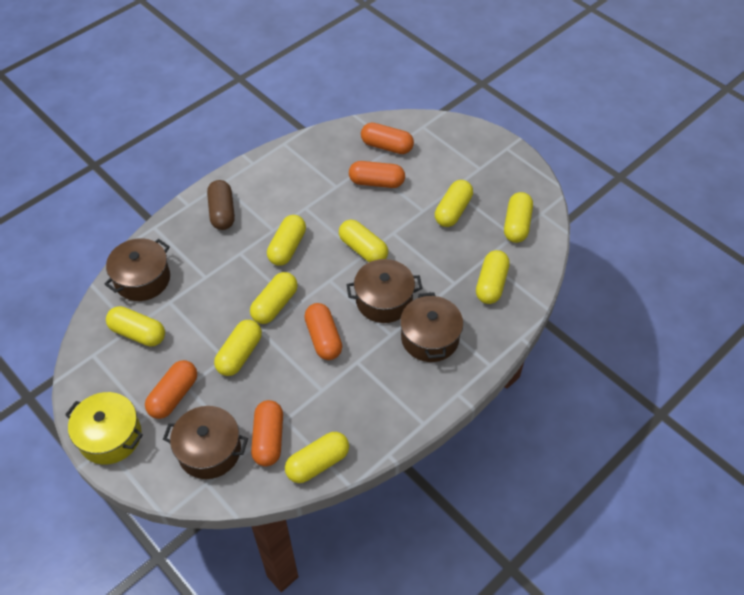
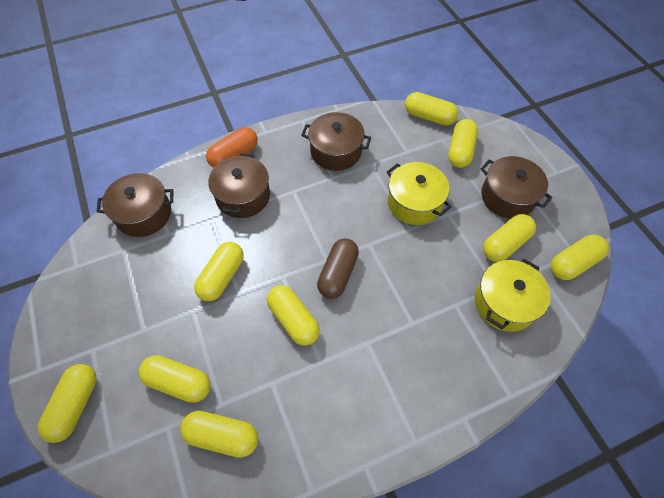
orange capsule: [145,360,197,419] [251,400,283,466] [304,303,342,360] [349,161,405,188] [361,123,414,154] = 5 -> [206,127,258,168] = 1
yellow pot: [65,392,143,464] = 1 -> [387,162,452,225] [475,259,551,332] = 2

